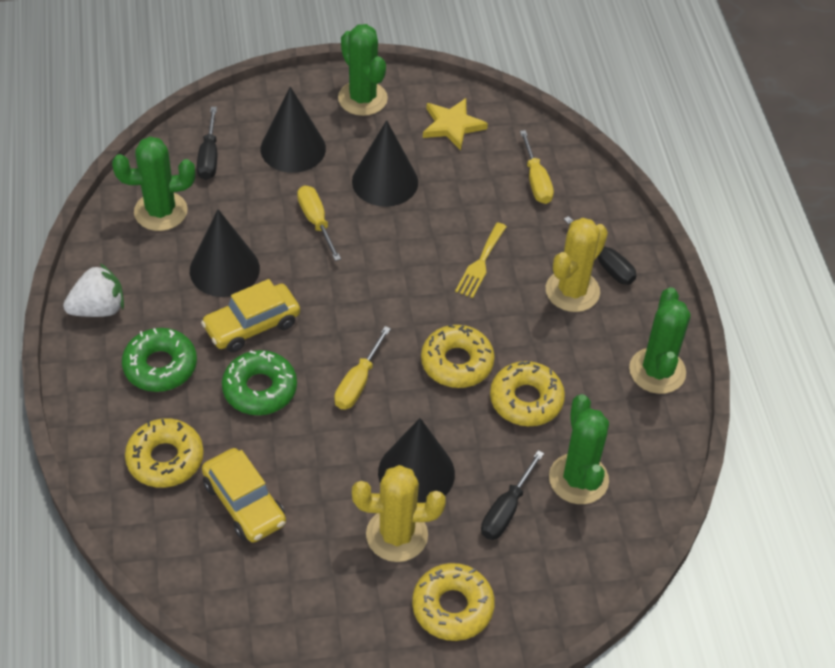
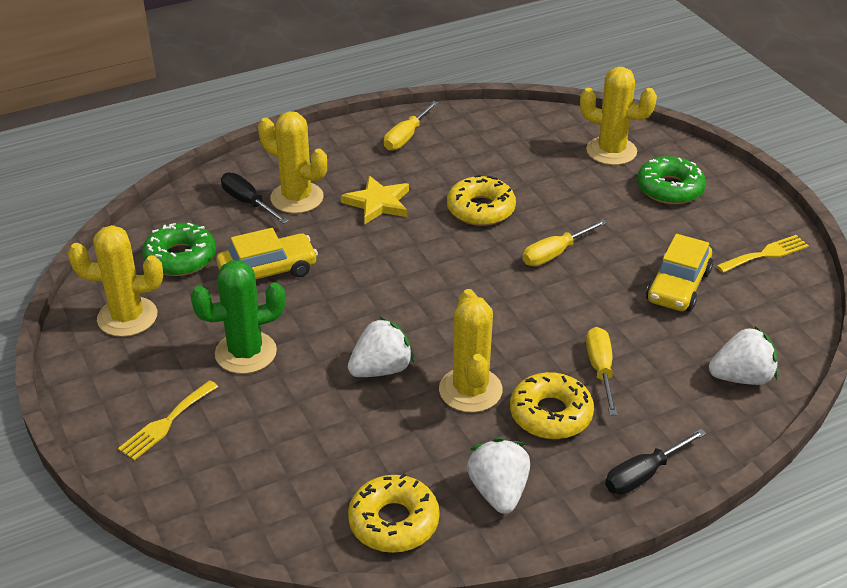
black cone: [190,209,260,297] [260,87,326,173] [352,120,418,207] [378,418,455,503] = 4 -> none = 0
black screwdriver: [197,107,217,180] [481,450,544,540] [564,216,636,285] = 3 -> [221,173,289,224] [605,429,707,495] = 2
green cactus: [112,137,195,231] [338,24,388,116] [549,394,609,504] [629,287,691,394] = 4 -> [190,260,285,374] = 1
white strawberry: [63,264,124,317] = 1 -> [348,317,414,377] [467,438,530,514] [709,326,778,385] = 3
yellow cactus: [352,465,446,562] [546,218,608,312] = 2 -> [68,225,163,337] [258,111,327,214] [439,289,503,413] [580,67,657,165] = 4
yellow donut: [125,418,204,488] [412,563,495,641] [421,324,495,388] [490,361,565,426] = 4 -> [348,473,440,553] [447,175,516,226] [510,372,594,439] = 3
yellow fork: [455,222,507,298] = 1 -> [118,380,218,461] [716,235,809,273] = 2

